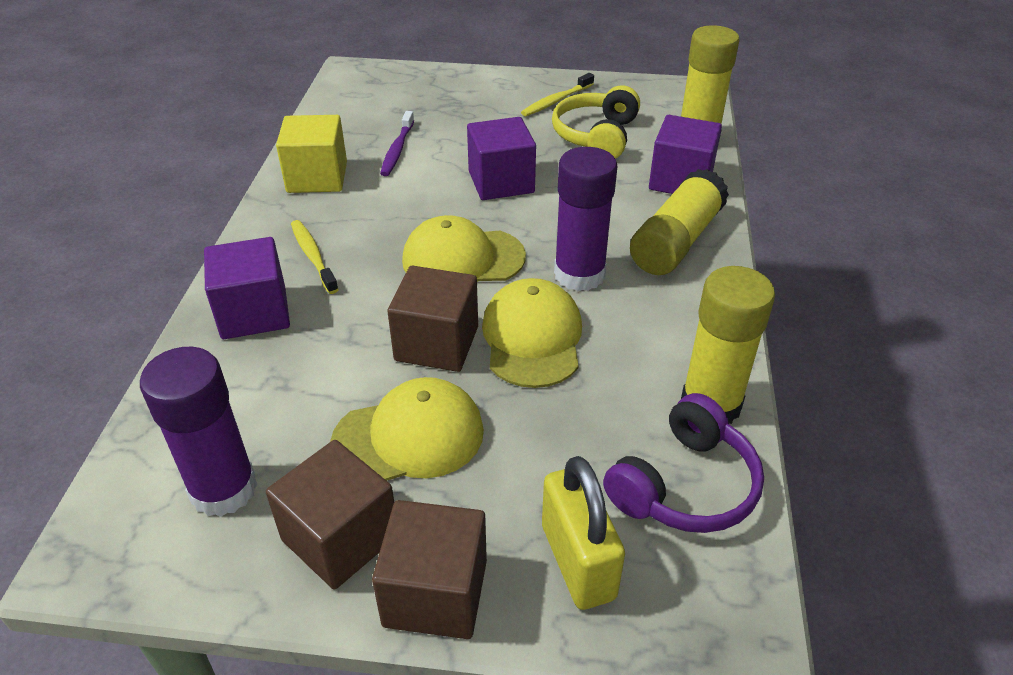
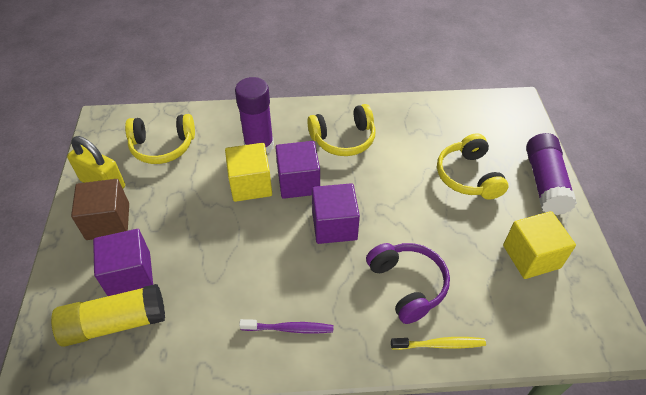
brown cube: [266,440,394,589] [372,500,487,639] [387,266,478,372] = 3 -> [71,179,129,240] = 1
yellow cap: [330,377,484,481] [402,215,526,282] [482,278,582,388] = 3 -> none = 0
yellow cube: [276,115,347,193] = 1 -> [225,143,272,202] [503,211,576,279] = 2
yellow glue stick: [630,169,729,275] [681,25,740,140] [681,266,775,424] = 3 -> [51,284,165,347] = 1
yellow headphones: [552,85,640,159] = 1 -> [125,114,195,164] [307,104,376,156] [437,133,508,199] = 3
yellow toothbrush: [291,220,339,294] [521,73,594,116] = 2 -> [391,337,486,350] = 1

